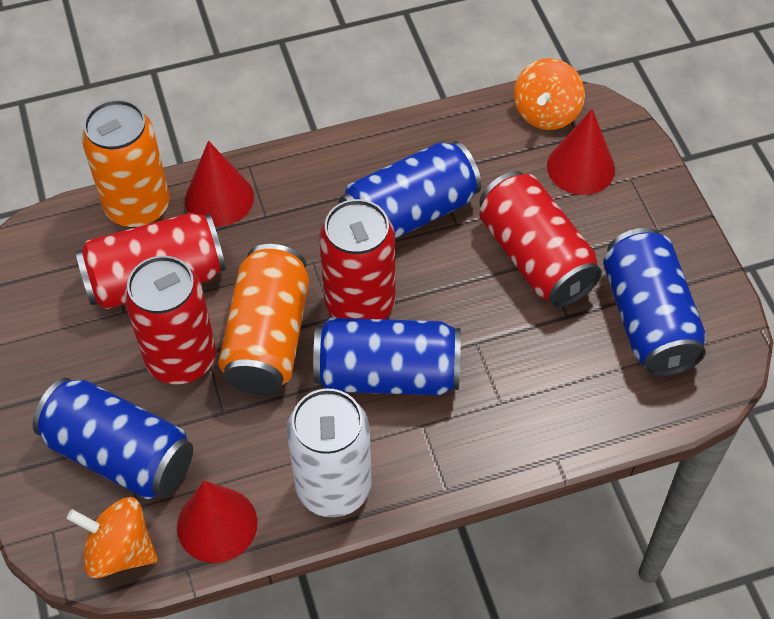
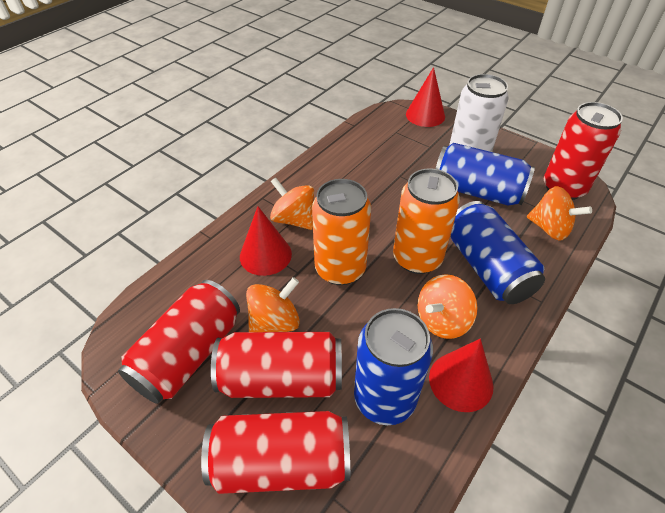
blue can: [33,377,193,499] [313,318,461,395] [339,141,481,239] [603,228,706,377] = 4 -> [354,308,433,425] [435,143,535,206] [451,201,545,304] = 3
orange spinning top: [67,497,158,578] [514,58,585,130] = 2 -> [246,277,300,332] [270,177,314,230] [418,274,478,339] [527,186,592,241] = 4

